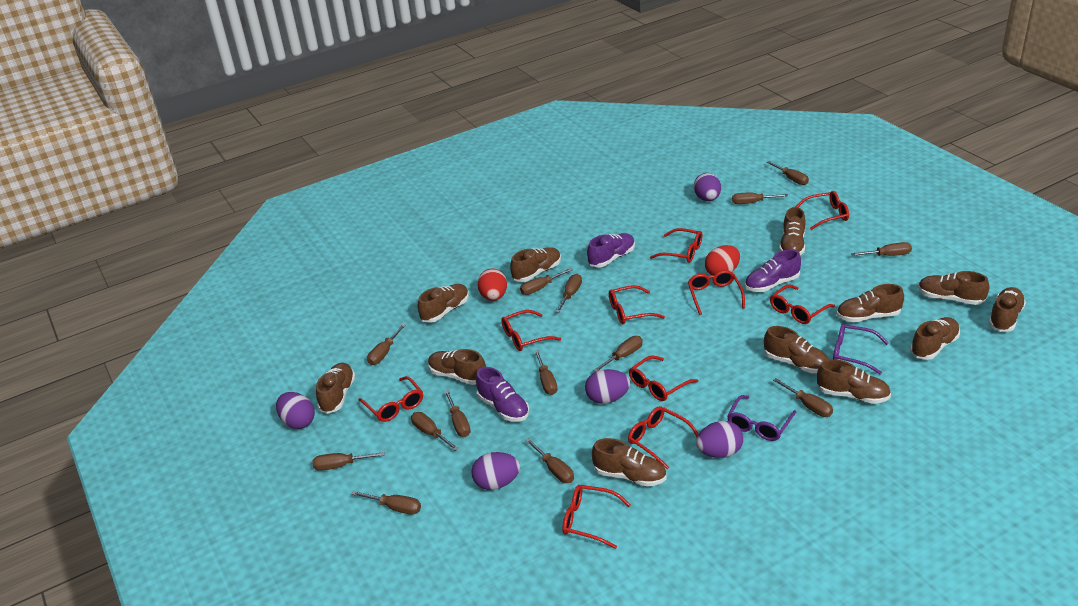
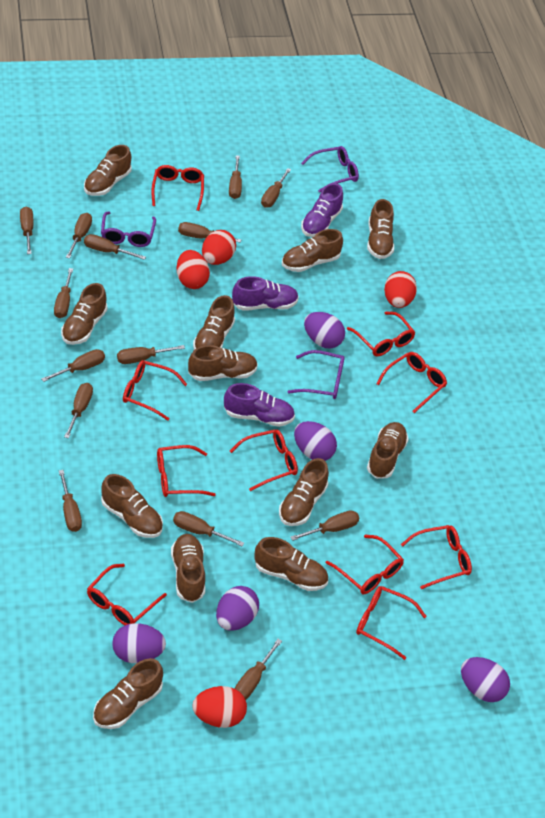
purple glasses: [727,395,796,441] [833,324,888,375] = 2 -> [101,211,156,247] [288,350,345,399] [301,146,359,193] = 3
red egg: [478,269,507,301] [705,245,740,275] = 2 -> [176,250,210,289] [192,686,247,728] [202,230,236,265] [384,271,417,308] = 4

